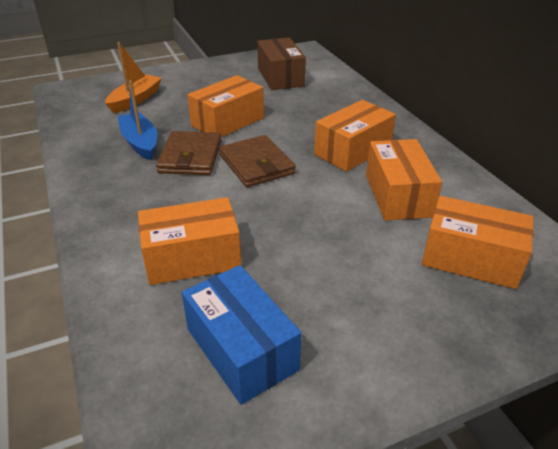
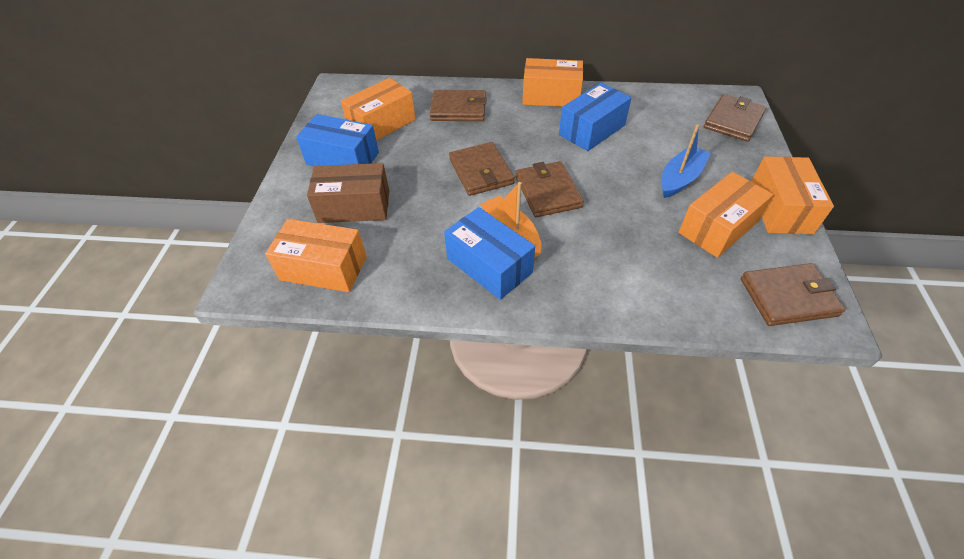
blue box: [182,265,301,405] = 1 -> [296,114,379,166] [444,207,535,300] [559,83,632,151] = 3
brown wallet: [156,131,222,175] [219,135,296,187] = 2 -> [430,90,487,121] [449,142,515,196] [515,161,584,217] [704,94,766,142] [741,263,845,326] = 5

